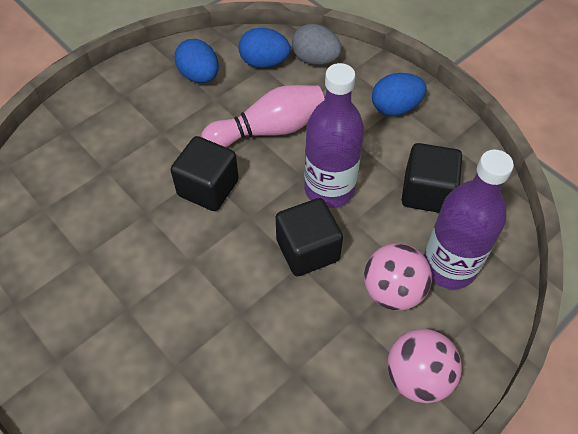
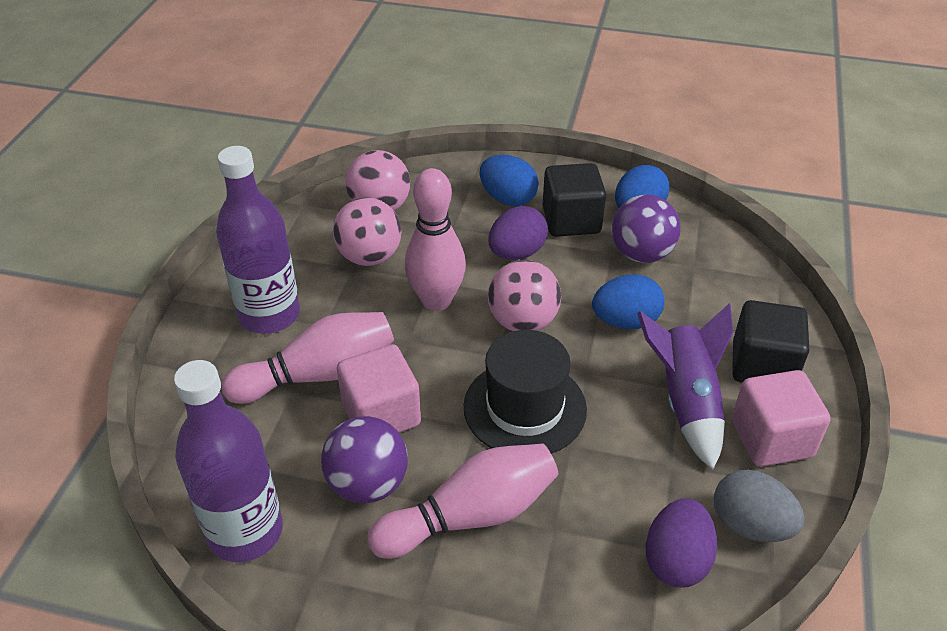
black cube: [171,136,239,211] [276,198,343,276] [402,143,462,213] = 3 -> [542,163,606,237] [732,300,809,383] = 2
black hat: none = 0 -> [464,330,587,454] = 1
pink ball: [364,243,432,311] [387,329,462,403] = 2 -> [333,197,401,266] [345,150,410,211] [488,260,561,331] = 3
pink bowling pin: [201,85,325,147] = 1 -> [221,312,394,404] [367,444,558,559] [405,168,466,311] = 3
pink cube: none = 0 -> [337,344,421,433] [732,370,830,467] = 2
purple ball: none = 0 -> [321,416,408,503] [611,194,680,263] = 2
purple egg: none = 0 -> [488,206,548,260] [646,498,717,588] = 2
purple rocket: none = 0 -> [637,304,733,470] = 1

